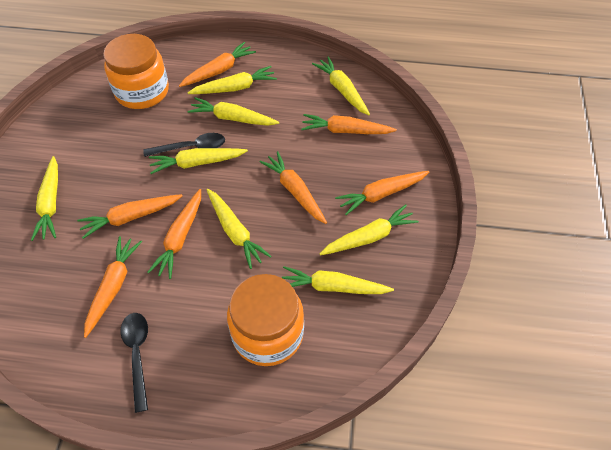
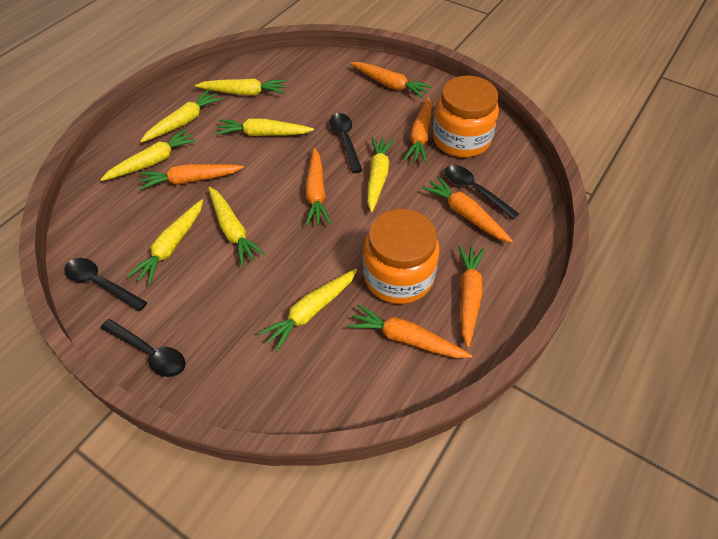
black spoon: [120,313,148,413] [143,133,225,157] = 2 -> [64,258,147,311] [100,319,186,377] [329,113,362,173] [445,165,519,220] = 4

